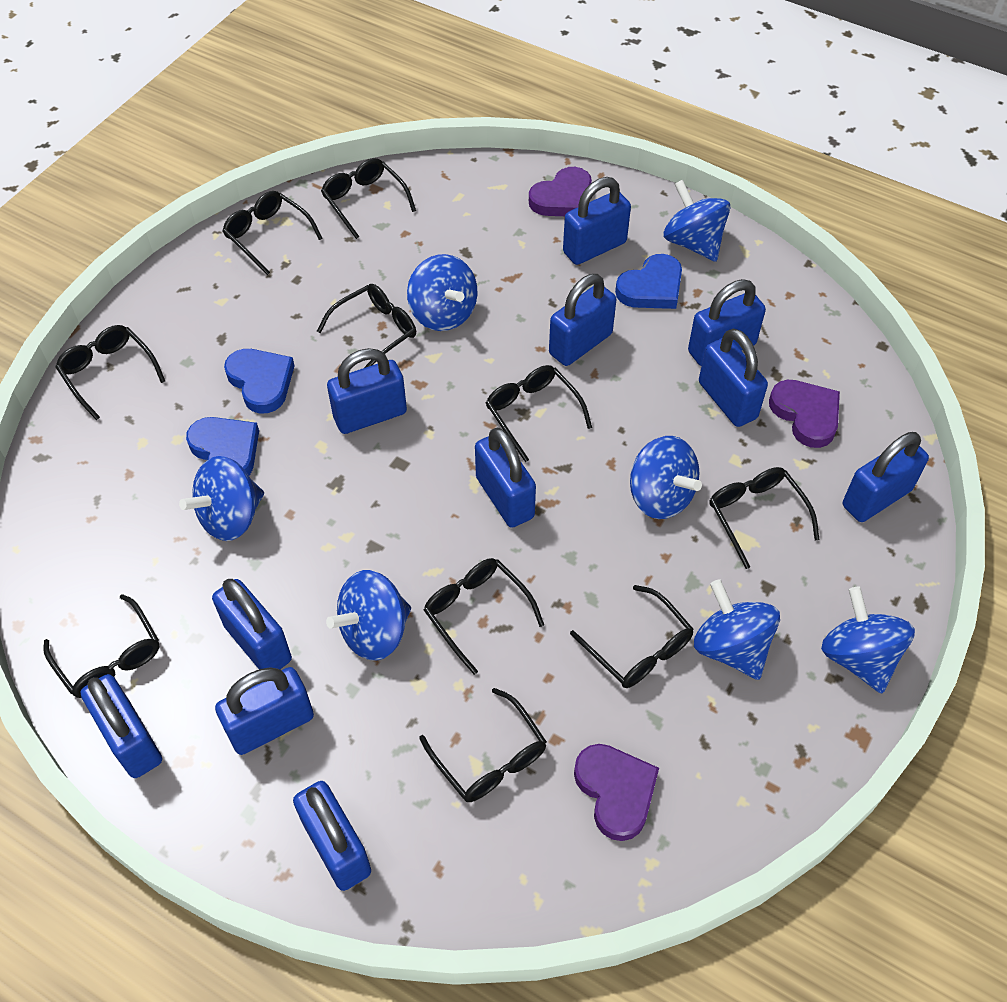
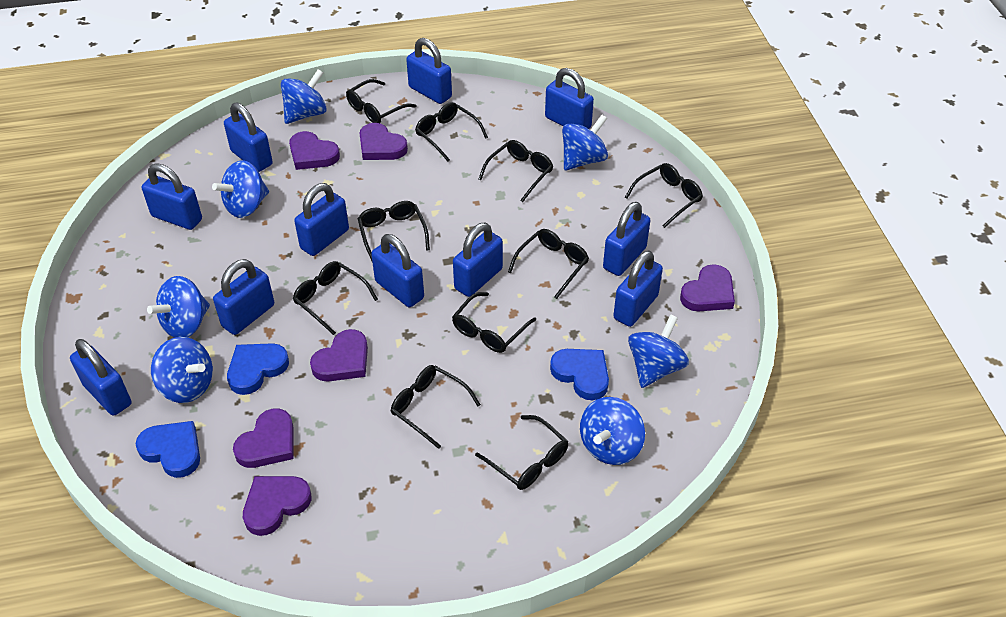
purple heart: [529,167,592,216] [574,744,659,841] [769,380,840,448] = 3 -> [233,408,294,468] [243,476,312,536] [289,131,340,170] [310,329,368,382] [359,123,408,160] [680,264,735,311] = 6

